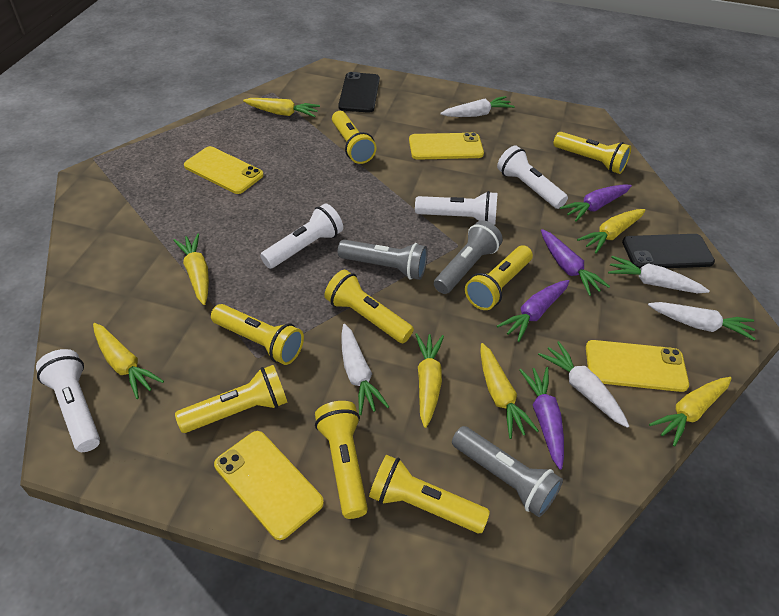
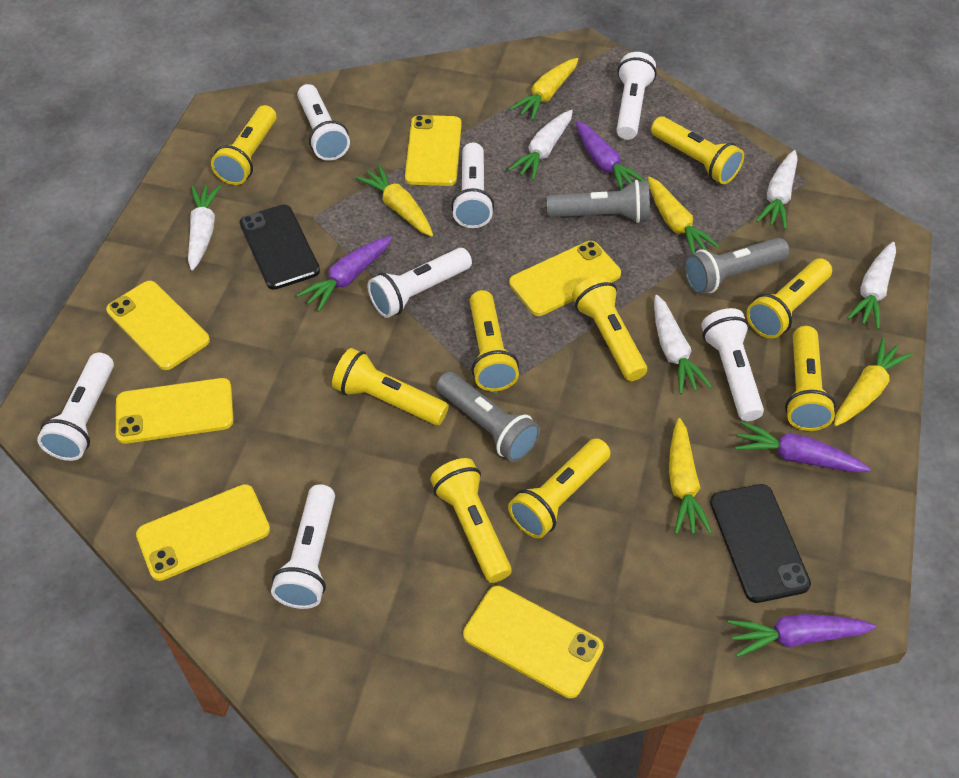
white flashlight: [36,349,100,452] [260,203,343,269] [415,191,497,225] [497,145,568,209] = 4 -> [37,353,114,461] [271,484,335,609] [297,84,350,161] [367,248,472,318] [451,143,494,228] [616,52,657,140] [701,308,764,421] = 7
yellow carrot: [93,323,164,399] [173,233,209,305] [243,98,320,117] [415,333,444,428] [480,343,539,439] [577,209,645,253] [649,377,732,447] = 7 -> [355,165,433,237] [510,58,578,120] [648,177,720,254] [669,418,712,534] [834,338,912,426] = 5
yellow flashlight: [175,365,287,433] [211,304,304,365] [315,401,368,519] [324,270,414,343] [332,111,376,164] [369,455,490,533] [465,245,533,310] [553,132,631,174] = 8 -> [211,105,277,185] [332,348,449,425] [430,458,512,583] [470,290,519,391] [508,438,611,538] [572,275,647,381] [651,116,744,184] [746,258,832,339] [785,326,836,431] = 9
yellow phone: [184,146,263,194] [214,431,324,540] [409,132,484,160] [586,340,689,392] = 4 -> [106,281,210,370] [116,378,234,444] [136,484,270,581] [405,115,462,186] [463,585,604,698] [509,241,621,316] = 6

